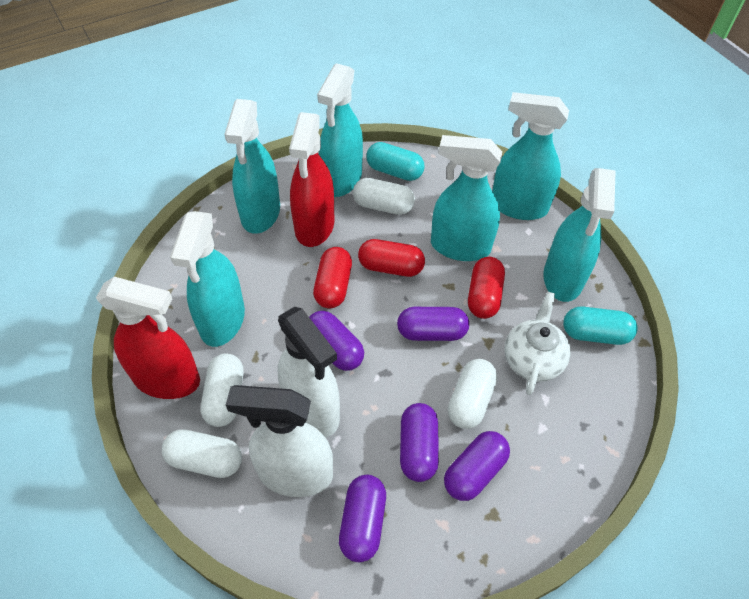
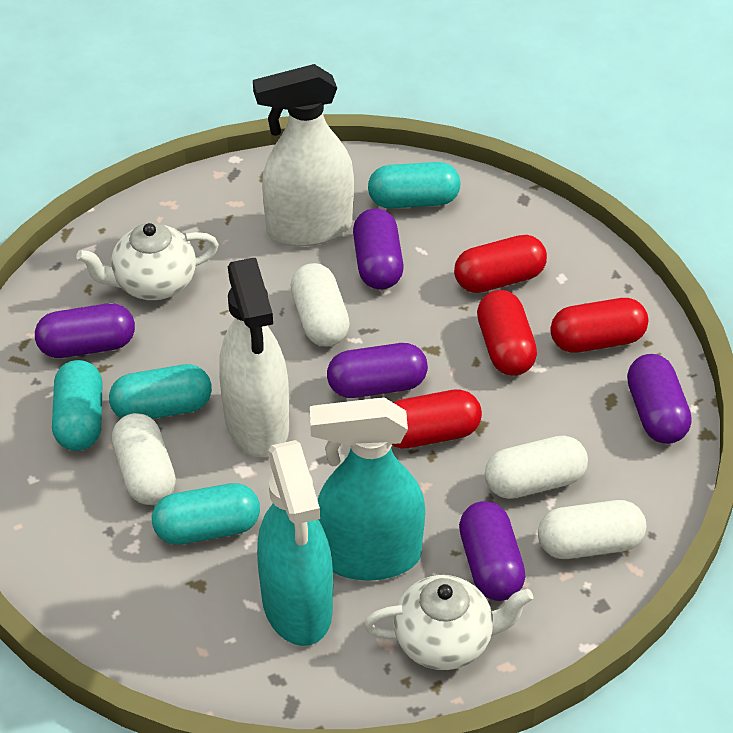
red capsule: [313,247,352,309] [358,239,425,277] [468,257,505,319] = 3 -> [392,389,482,448] [454,235,547,293] [477,290,537,376] [550,298,648,353] = 4
red spray bottle: [96,277,200,399] [289,112,334,247] = 2 -> none = 0
turquoise capsule: [366,142,425,181] [563,307,638,345] = 2 -> [52,360,103,451] [109,364,212,419] [152,483,260,545] [368,162,460,209] = 4
turquoise spray bottle: [170,211,245,347] [224,99,280,234] [317,63,363,197] [431,135,502,261] [492,92,569,220] [543,168,616,302] = 6 -> [257,440,333,646] [310,397,425,580] = 2
white teapot: [504,292,571,395] = 1 -> [76,222,219,300] [364,575,533,670] = 2

